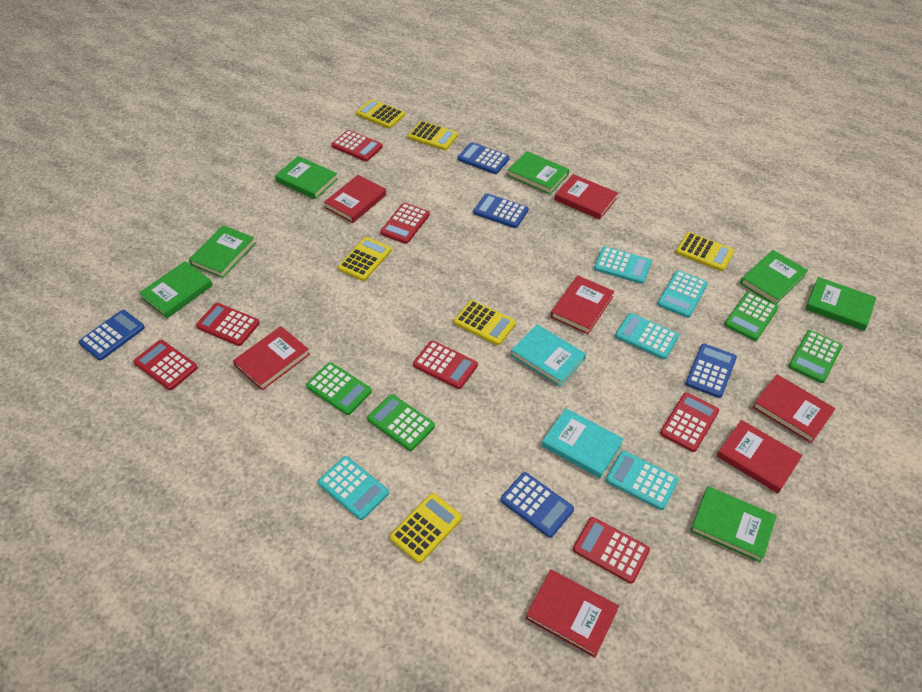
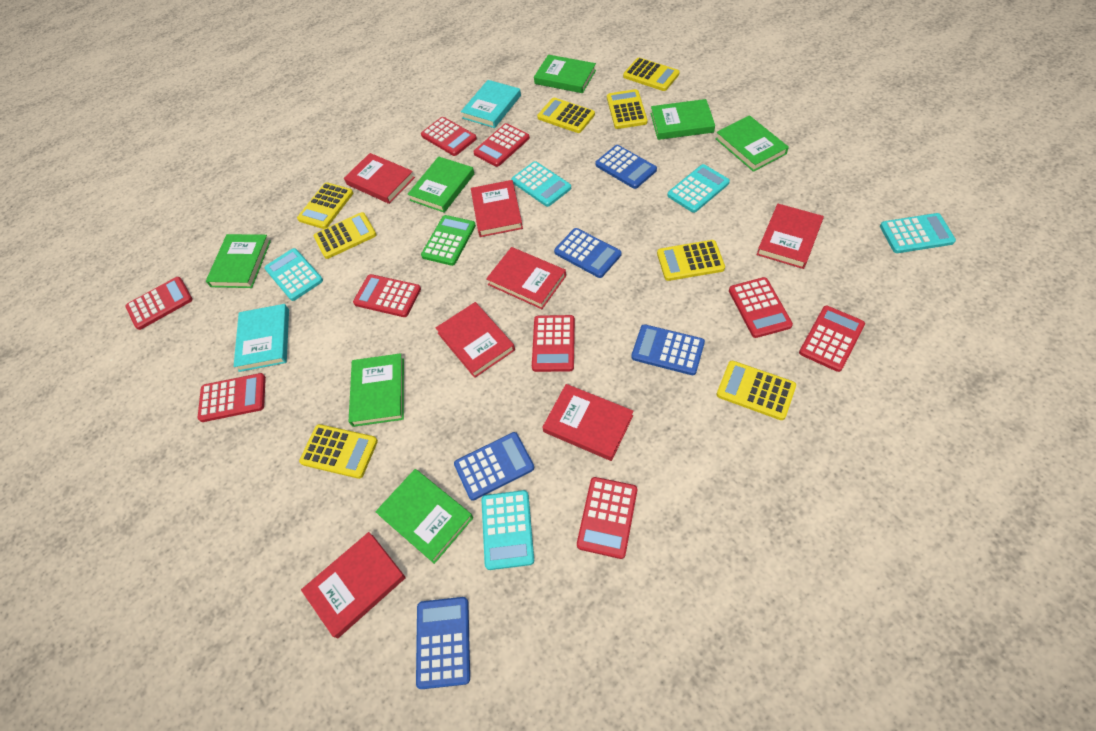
green calculator: [306,362,372,415] [367,394,435,451] [724,292,778,341] [789,330,842,383] = 4 -> [421,215,476,266] = 1
red calculator: [133,340,198,390] [196,303,260,346] [331,130,383,161] [380,203,430,244] [413,341,478,389] [573,517,650,584] [660,392,719,452] = 7 -> [126,277,193,330] [198,373,266,422] [353,274,421,317] [421,117,477,156] [473,123,530,167] [532,315,575,372] [577,477,637,559] [729,277,793,338] [799,306,865,372] = 9
yellow calculator: [338,237,392,281] [356,99,405,129] [390,493,462,563] [408,121,458,150] [454,300,516,345] [676,232,734,271] = 6 -> [297,182,353,229] [299,424,378,479] [314,212,377,259] [537,98,595,133] [607,89,648,129] [623,58,680,91] [657,240,725,281] [717,361,796,420] = 8

